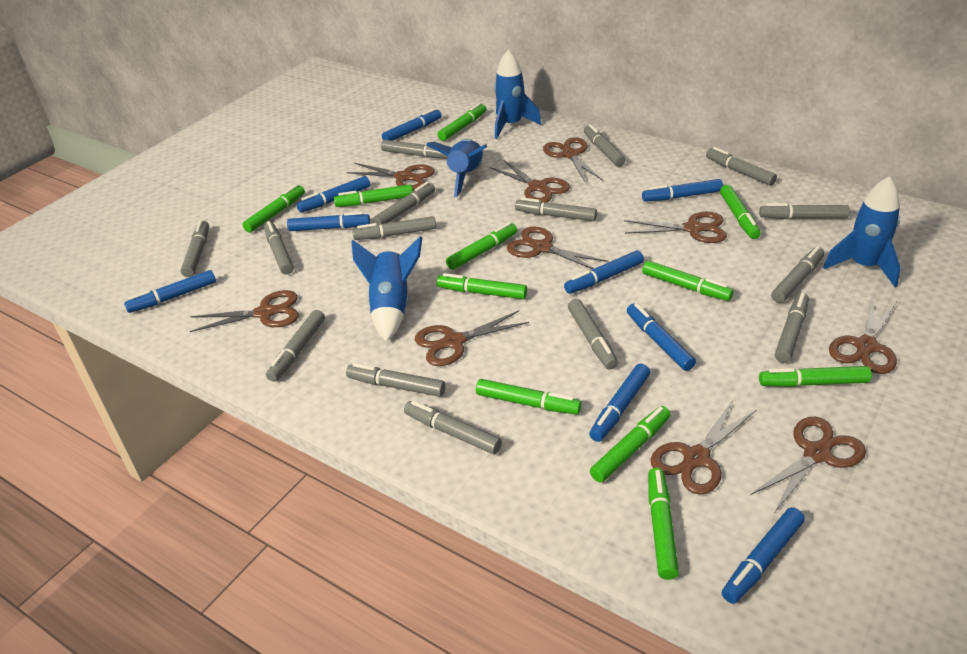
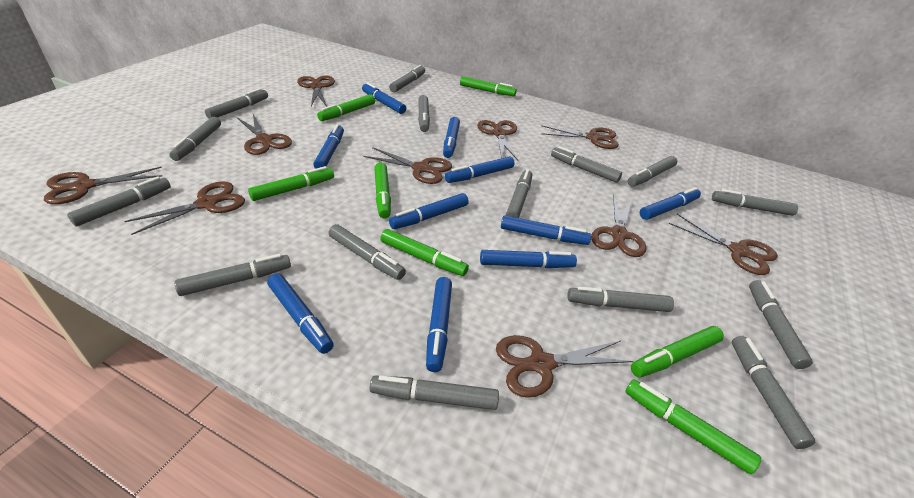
blue marker: [124,270,216,313] [287,212,370,231] [296,176,370,213] [382,108,442,141] [564,250,644,294] [589,363,650,442] [627,303,696,371] [642,179,723,202] [722,507,805,604] = 9 -> [267,273,334,354] [313,124,344,169] [362,82,406,114] [389,193,469,229] [426,277,452,372] [443,117,460,158] [445,156,515,183] [480,250,577,268] [501,216,591,245] [640,187,701,220] = 10
blue rocket: [351,236,422,342] [426,139,487,197] [494,50,541,139] [823,176,901,287] = 4 -> none = 0
green marker: [242,184,305,233] [334,184,413,207] [437,273,527,299] [438,103,486,141] [446,222,517,270] [476,379,581,415] [590,406,671,483] [642,261,734,301] [648,468,679,580] [720,185,761,239] [759,366,872,387] = 11 -> [248,166,334,201] [317,94,375,121] [375,162,391,219] [380,229,469,276] [460,76,517,96] [626,379,761,474] [631,326,724,378] = 7

